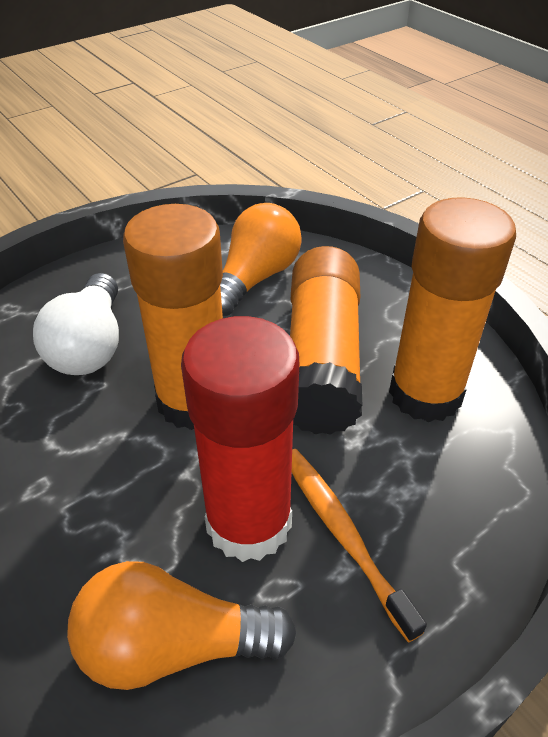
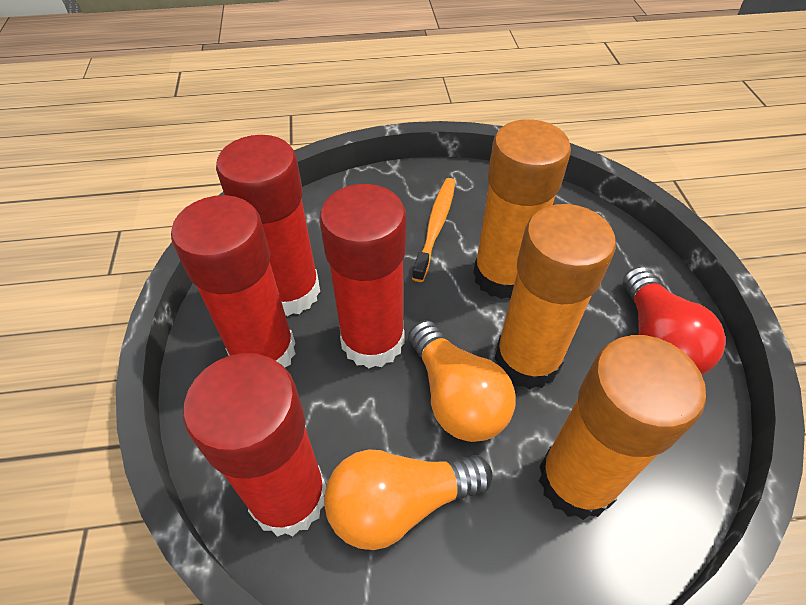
red glue stick: [181,316,300,562] = 1 -> [171,195,295,368] [183,353,326,537] [216,135,320,316] [319,184,406,368] = 4
red light bulb: none = 0 -> [623,266,726,375] = 1
white light bulb: [33,273,119,375] = 1 -> none = 0

